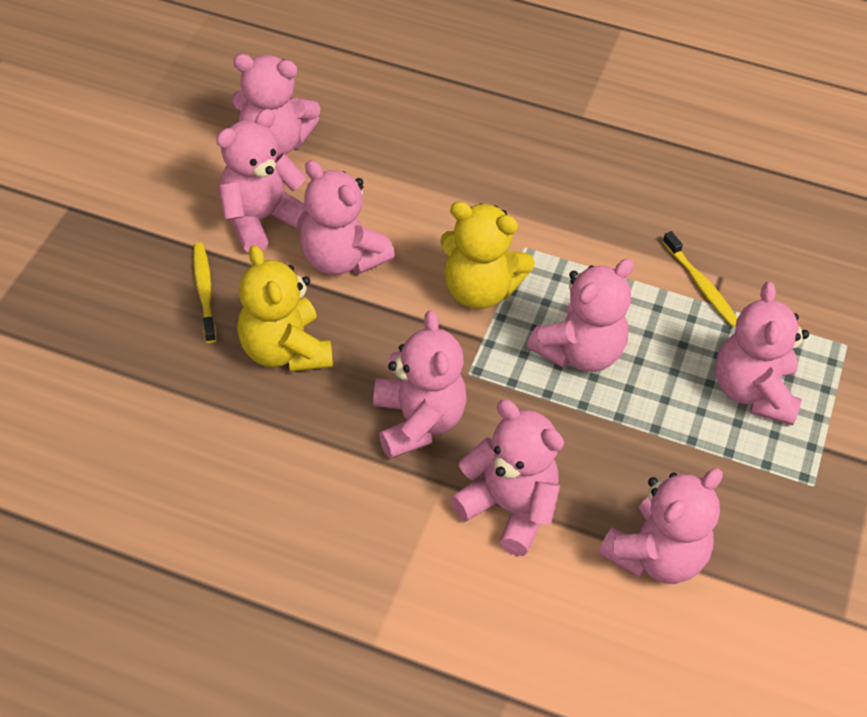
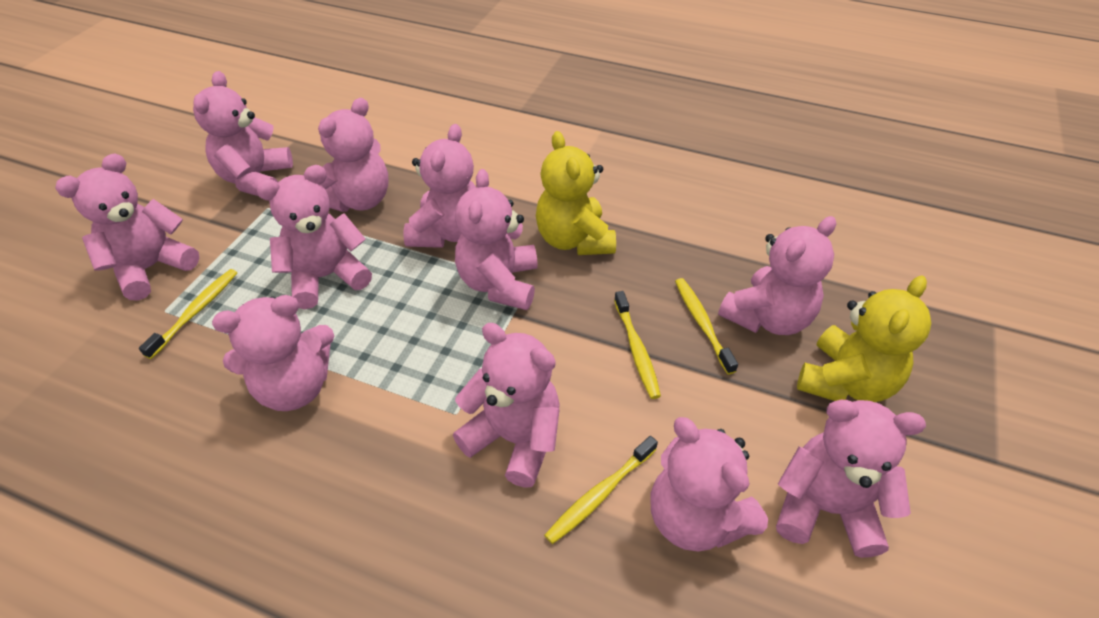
pink teddy bear: [216,109,308,253] [231,54,320,157] [300,160,395,275] [373,310,467,459] [450,400,564,556] [527,258,634,372] [598,468,723,584] [715,282,809,425] = 8 -> [55,153,199,301] [193,71,293,196] [212,295,334,411] [256,165,372,309] [318,98,389,212] [403,124,476,248] [453,323,560,488] [455,169,538,310] [650,417,768,551] [718,216,836,335] [776,400,926,558] = 11
yellow toothbrush: [193,243,216,343] [662,231,737,327] = 2 -> [139,269,237,359] [544,436,658,544] [614,291,661,399] [675,278,738,375] = 4

